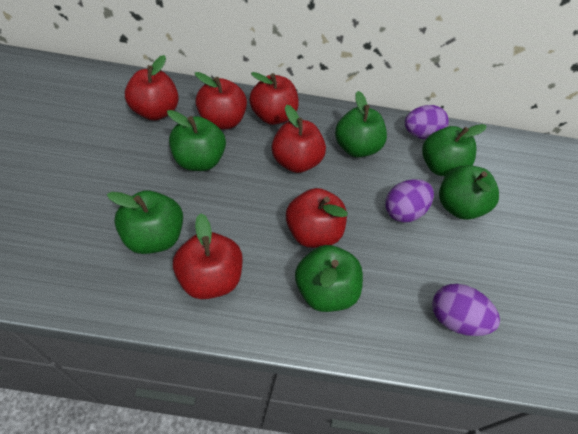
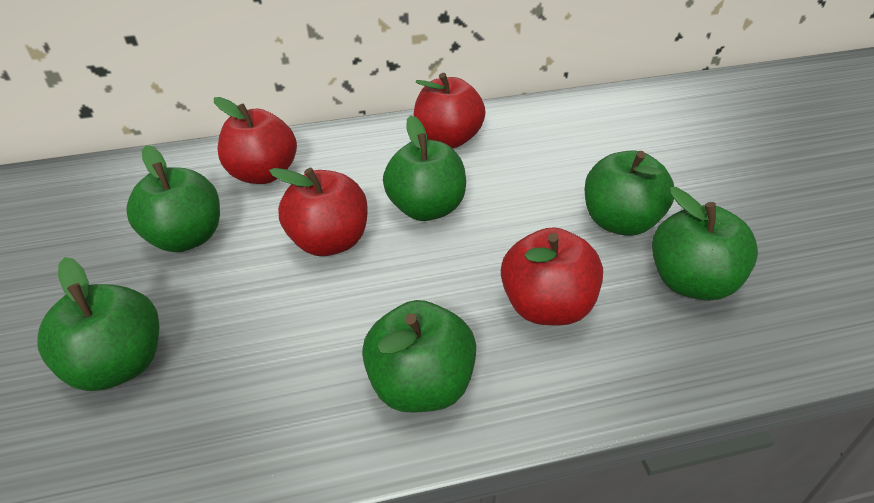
purple egg: [385,179,434,222] [405,105,449,139] [432,284,500,336] = 3 -> none = 0
red apple: [125,55,179,121] [173,213,243,299] [195,72,247,129] [249,72,299,125] [272,104,326,173] [286,188,348,248] = 6 -> [214,97,297,184] [269,168,368,256] [414,73,486,148] [501,227,603,326] = 4

